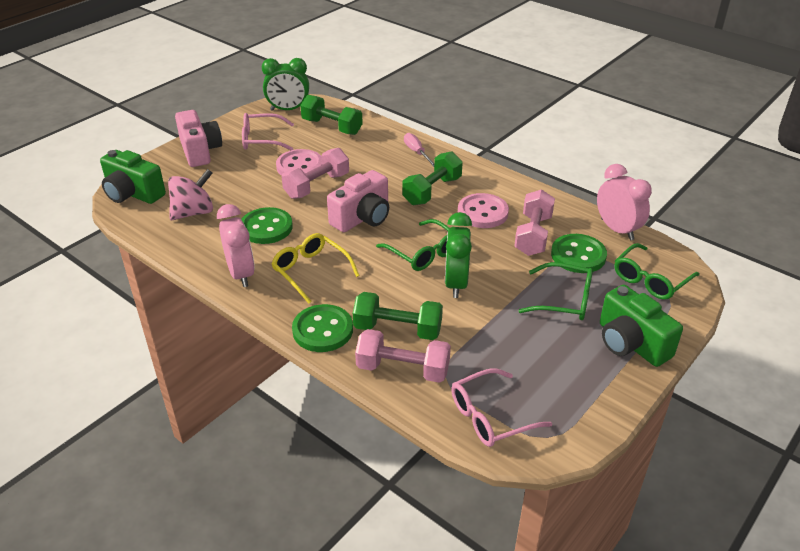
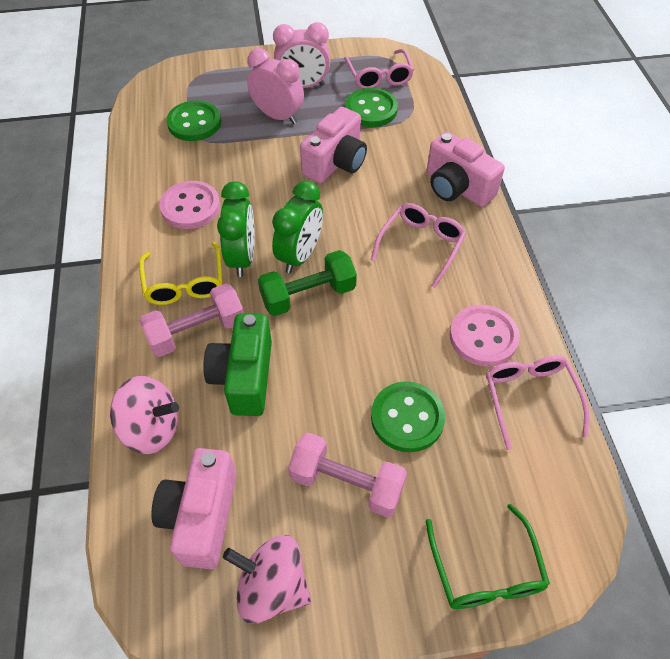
green camera: [100,150,166,204] [600,285,683,367] = 2 -> [203,313,272,416] = 1
green dumbbell: [300,95,363,135] [353,292,443,340] [402,151,463,205] = 3 -> [258,250,357,316] = 1
green glasses: [376,219,449,271] [518,262,593,320] [614,243,700,300] = 3 -> [426,504,550,609] = 1
pink camera: [175,110,222,167] [327,170,389,232] = 2 -> [151,448,237,569] [300,107,367,183] [427,132,505,207] = 3
pink dumbbell: [282,148,349,199] [355,329,451,383] [514,189,555,256] = 3 -> [139,283,244,357] [288,433,407,517] = 2
pink glasses: [242,113,294,150] [451,369,552,447] = 2 -> [344,49,414,89] [371,203,466,288] [486,356,589,450] = 3
pink screwdriver: [404,133,434,167] = 1 -> none = 0
pink spinning top: [168,169,213,220] = 1 -> [110,376,179,454] [223,535,311,623] = 2

